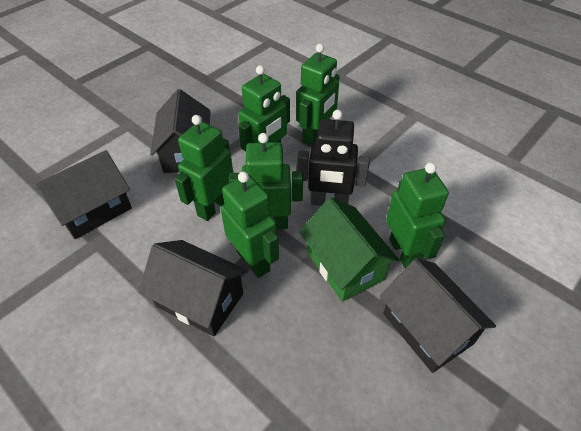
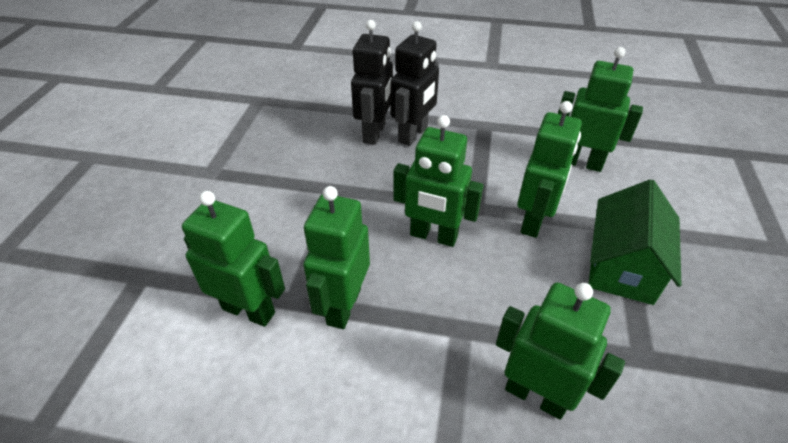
black house: [35,150,132,239] [138,240,248,337] [150,89,210,173] [380,258,496,373] = 4 -> none = 0
black robot: [297,110,370,206] = 1 -> [351,20,393,145] [390,21,439,146] = 2

